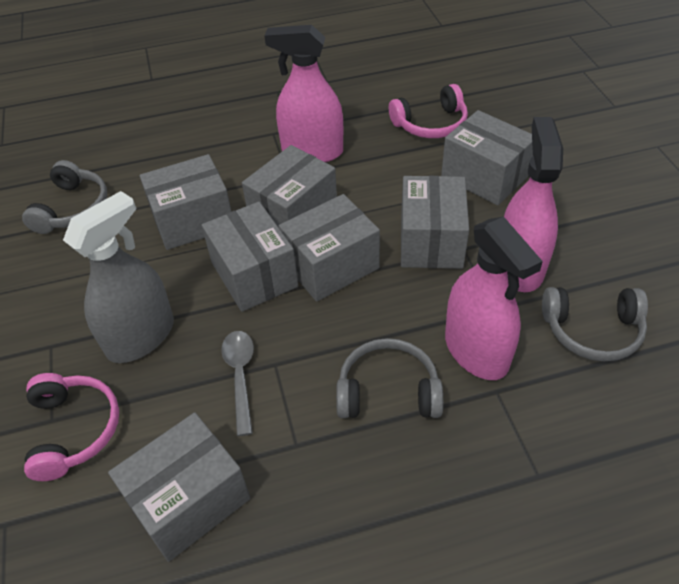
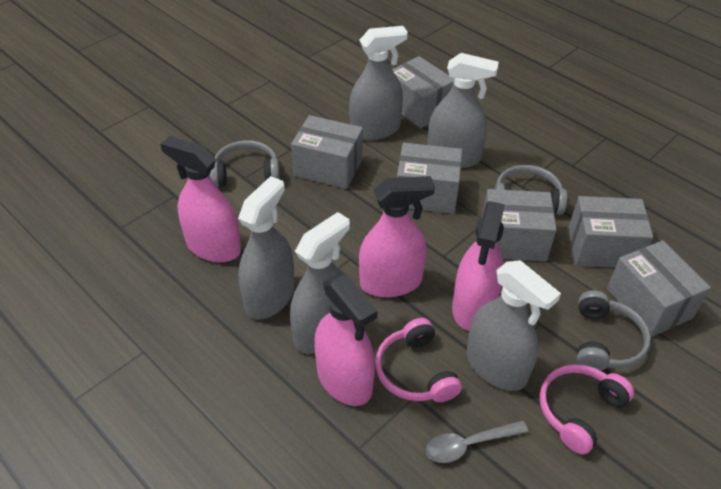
grey box: [108,412,250,562] [140,154,232,250] [202,202,298,312] [242,145,337,228] [279,194,380,302] [401,176,469,269] [441,110,533,206] = 7 -> [291,115,363,189] [392,56,454,128] [397,143,462,214] [482,189,557,261] [568,196,653,268] [607,240,711,337] = 6
grey spray bottle: [63,191,174,363] = 1 -> [238,176,294,319] [290,212,350,354] [349,26,408,140] [428,53,499,168] [466,260,561,391] = 5
pink spray bottle: [265,25,343,162] [445,217,543,380] [504,117,563,292] = 3 -> [160,136,241,262] [314,274,378,406] [359,176,435,297] [452,201,505,331] = 4

